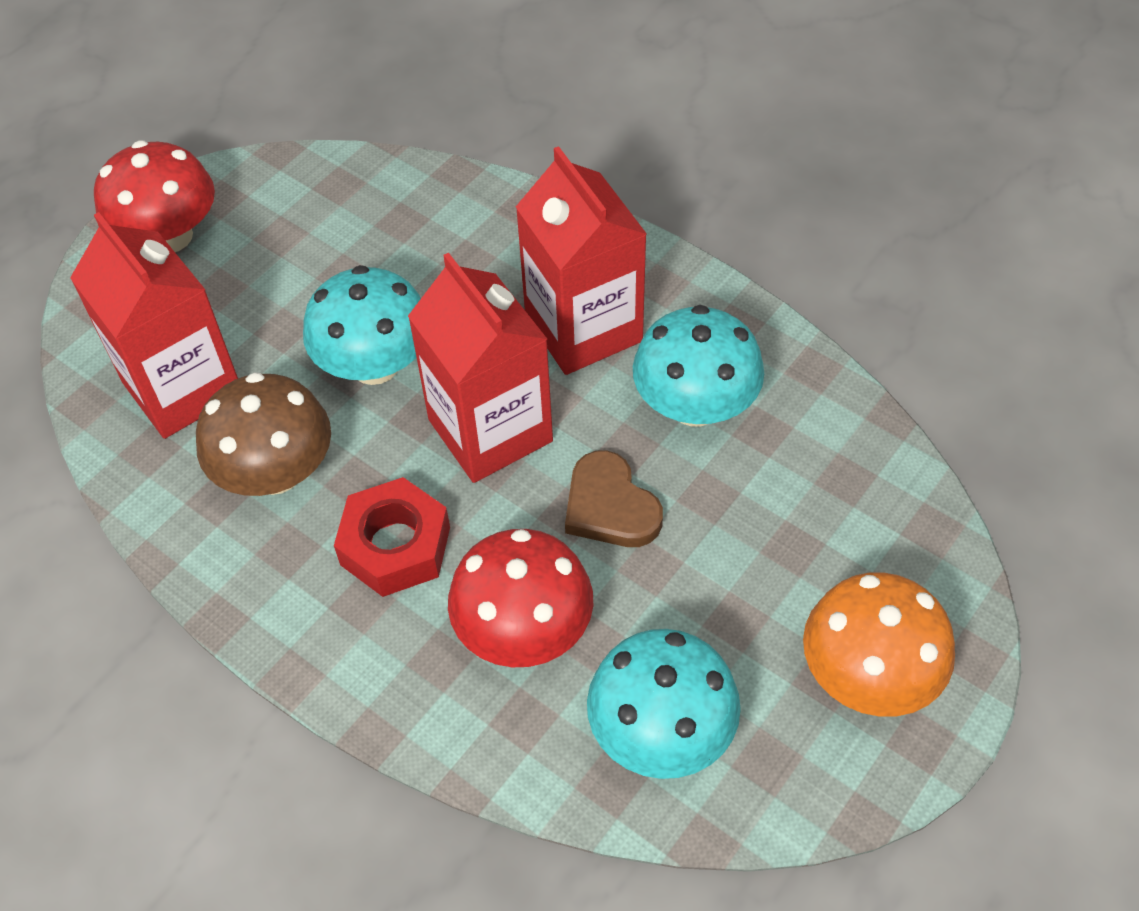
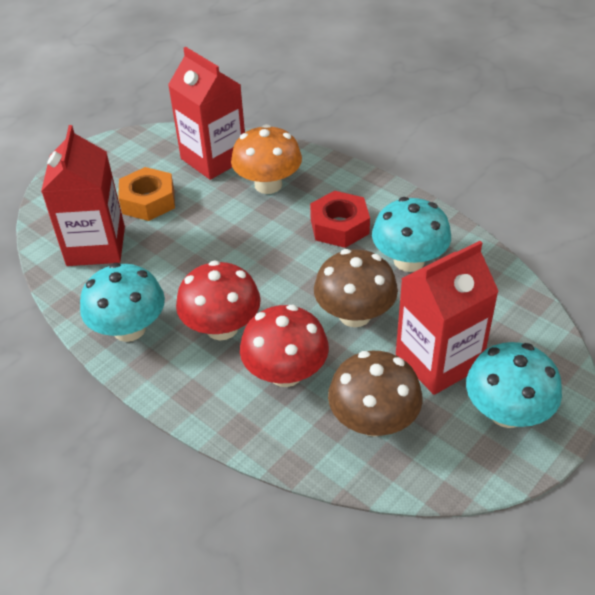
brown heart: [565,450,663,547] = 1 -> none = 0
brown mushroom: [196,372,331,496] = 1 -> [314,249,398,327] [328,351,423,437] = 2
orange nut: none = 0 -> [118,167,175,221] = 1

